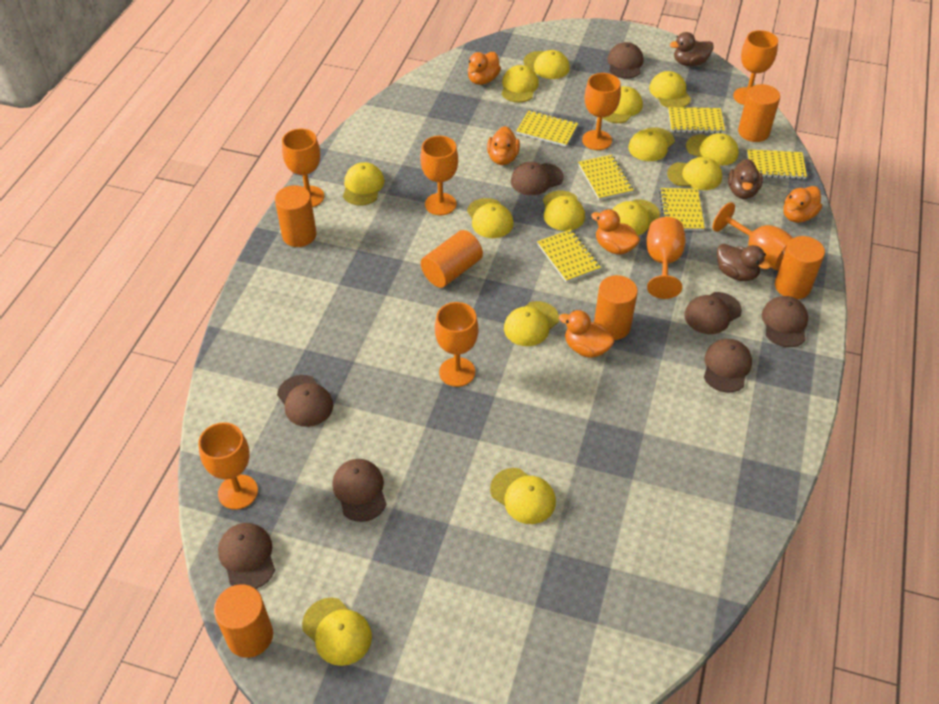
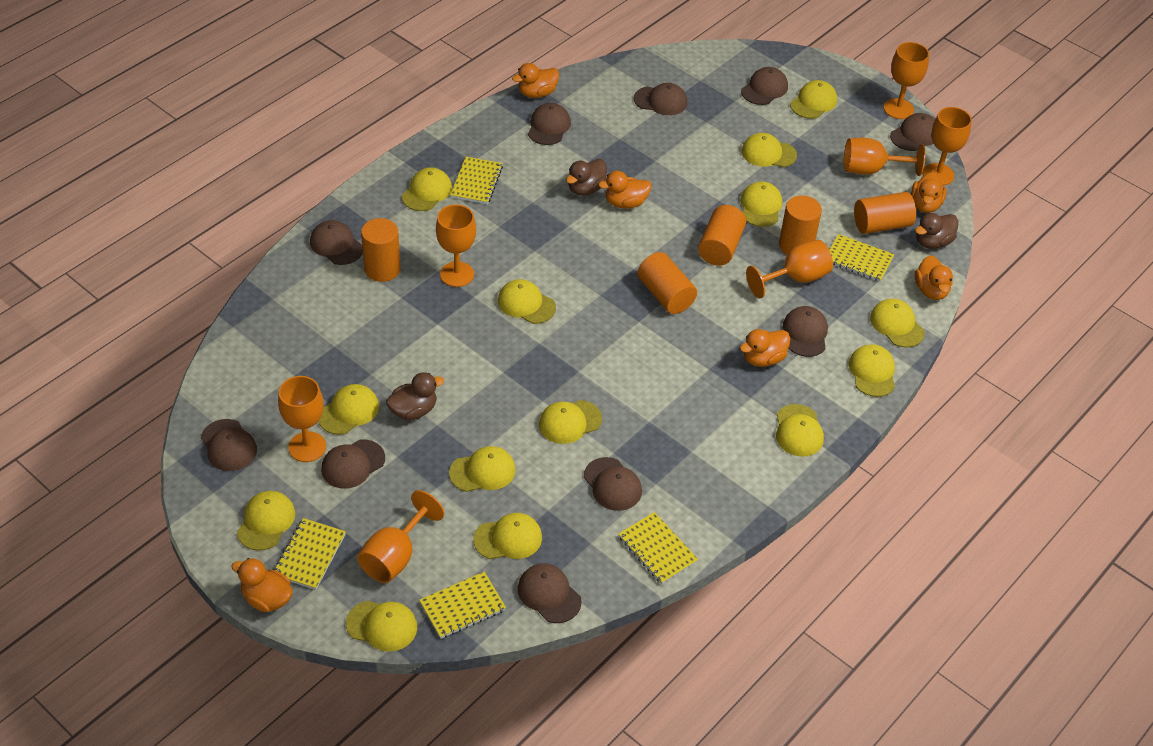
brown cap: [218,523,275,589] [277,375,333,427] [332,459,386,522] [511,162,564,195] [607,42,643,78] [684,292,742,334] [704,339,752,393] [762,296,808,347] = 8 -> [201,419,257,471] [310,220,363,265] [321,439,385,489] [518,563,582,623] [528,103,571,145] [584,457,642,511] [634,83,687,115] [741,67,788,105] [783,306,828,357] [890,113,935,151] = 10
orange cylinder: [214,584,273,658] [275,185,316,247] [421,230,483,288] [594,275,638,340] [738,84,780,142] [775,236,825,299] = 6 -> [361,218,401,282] [638,252,697,314] [698,205,746,266] [779,196,822,255] [854,192,916,234] = 5
orange duck: [467,52,501,85] [487,126,520,165] [559,310,614,358] [591,209,640,255] [783,186,822,223] = 5 -> [231,558,293,612] [512,63,559,98] [598,171,652,209] [740,329,790,367] [911,172,947,213] [915,255,953,300] = 6
orange goblet: [198,422,258,510] [282,129,324,207] [420,136,458,215] [435,302,478,387] [582,73,621,150] [646,217,686,299] [713,202,793,270] [733,30,778,105] = 8 -> [278,376,326,462] [357,490,444,583] [436,204,476,287] [746,240,833,298] [844,138,925,176] [884,42,929,119] [923,107,972,185] = 7
yellow notebook: [516,110,578,147] [537,229,601,283] [578,155,633,200] [659,188,705,231] [668,107,725,133] [747,149,807,179] = 6 -> [273,518,346,590] [419,572,506,639] [450,157,503,204] [618,512,698,584] [829,234,895,282] = 5

